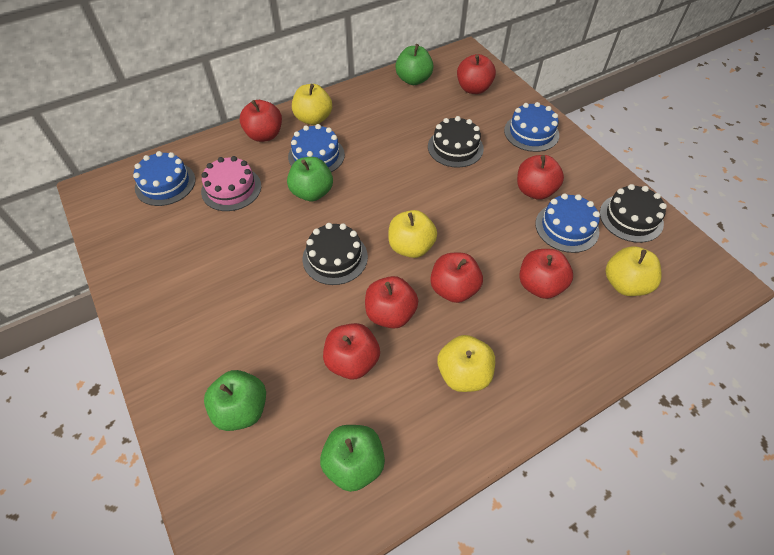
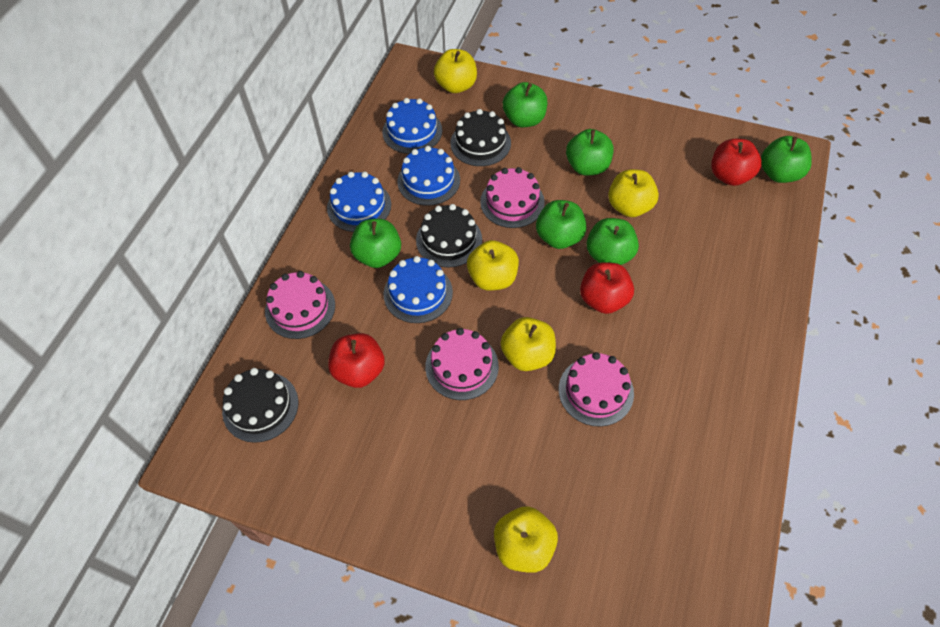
green apple: [204,370,266,431] [287,157,333,201] [320,425,385,492] [395,44,434,85] = 4 -> [350,219,401,268] [503,82,547,127] [536,200,587,249] [566,129,613,175] [587,218,639,265] [761,136,812,183] = 6
pink cake: [201,156,261,211] = 1 -> [265,271,335,339] [425,328,499,400] [480,167,545,228] [559,352,634,427] = 4
red apple: [240,100,282,142] [323,323,380,379] [365,276,418,329] [430,253,483,303] [457,54,496,94] [517,155,564,200] [519,249,573,299] = 7 -> [328,333,385,388] [580,262,634,314] [711,139,762,186] = 3
yellow apple: [292,84,332,125] [388,210,437,258] [437,335,495,392] [606,246,662,296] = 4 -> [434,49,477,93] [467,240,519,291] [494,506,558,573] [501,317,556,371] [608,169,659,217] = 5

